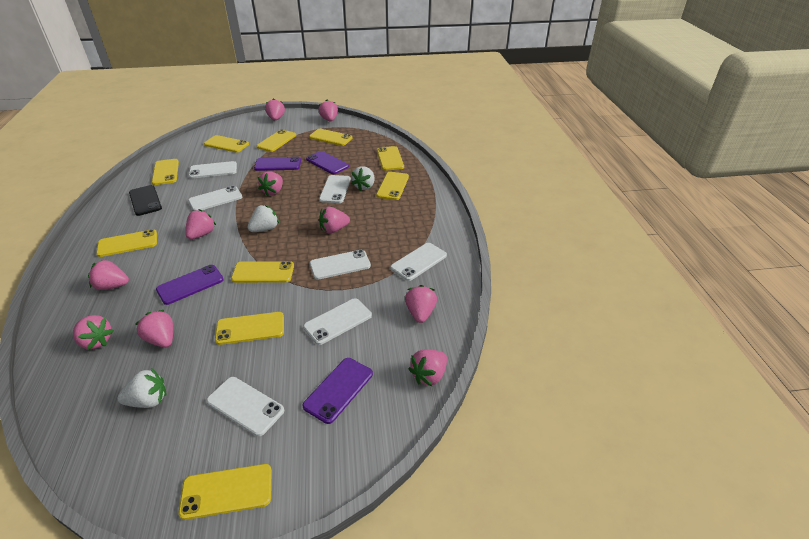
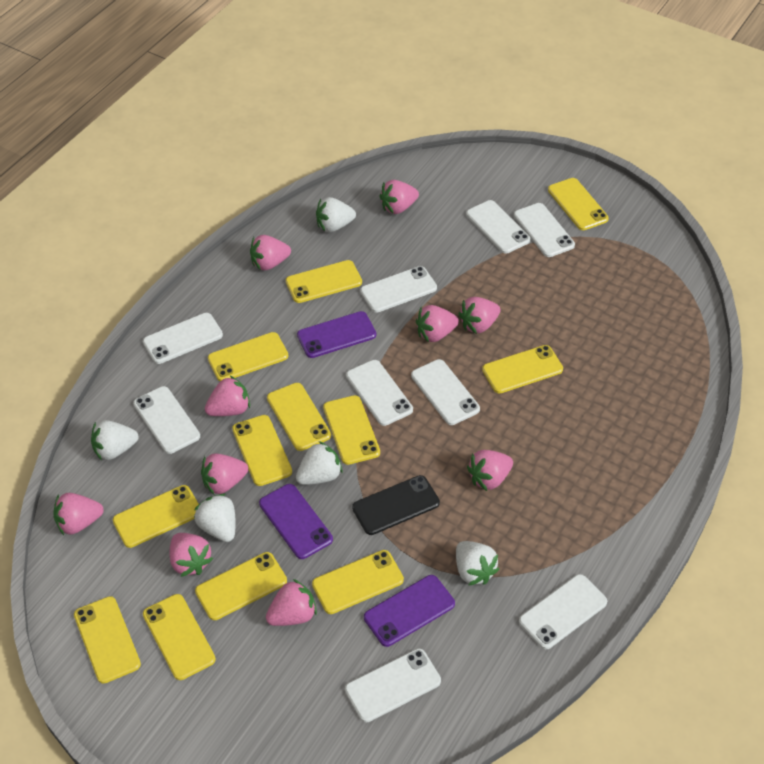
purple phone: [156,265,224,305] [254,157,301,171] [302,358,373,424] [306,151,349,174] = 4 -> [259,484,333,559] [297,311,376,358] [364,575,455,647] = 3
white phone: [188,186,242,211] [189,161,237,178] [207,377,284,436] [303,298,372,345] [310,250,371,280] [319,175,351,203] [390,243,447,281] = 7 -> [133,386,200,454] [143,313,223,364] [345,648,441,722] [346,360,413,426] [360,266,437,313] [411,359,480,425] [466,200,531,254] [514,203,575,257] [519,574,607,649] = 9
white strawberry: [117,368,167,408] [247,205,279,232] [351,166,375,191] = 3 -> [91,420,139,461] [194,494,235,542] [296,441,343,485] [316,197,356,232] [456,541,499,586] = 5
yellow phone: [96,229,157,257] [152,159,179,185] [179,464,272,520] [204,135,249,153] [215,312,284,345] [231,261,294,283] [257,129,296,152] [309,129,353,146] [376,172,409,200] [377,146,404,171] = 10 -> [74,596,141,684] [113,485,199,548] [143,594,216,680] [195,552,287,620] [208,332,288,381] [232,415,292,486] [267,383,331,451] [286,260,362,303] [312,550,404,614] [323,395,380,465] [482,345,563,394] [548,178,609,230] = 12

